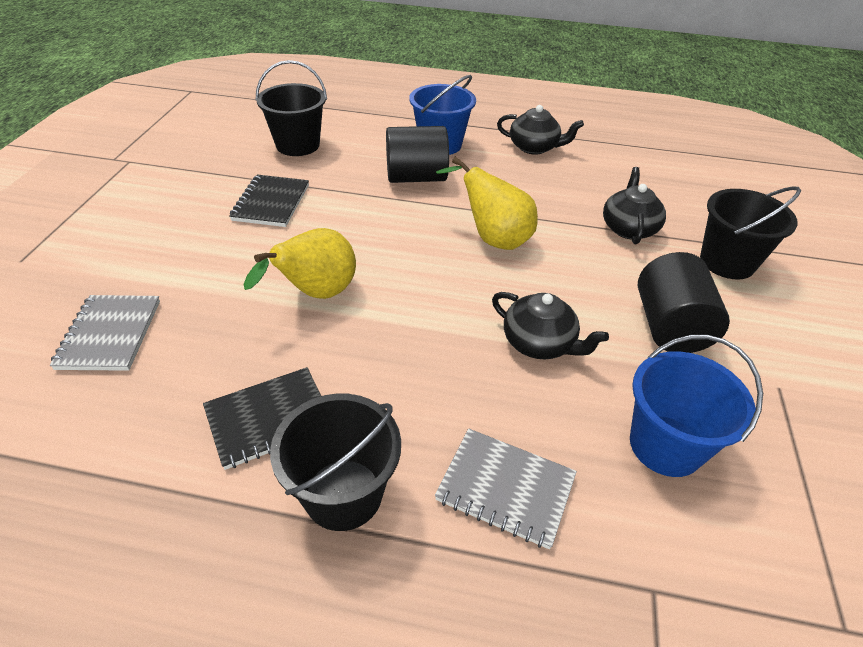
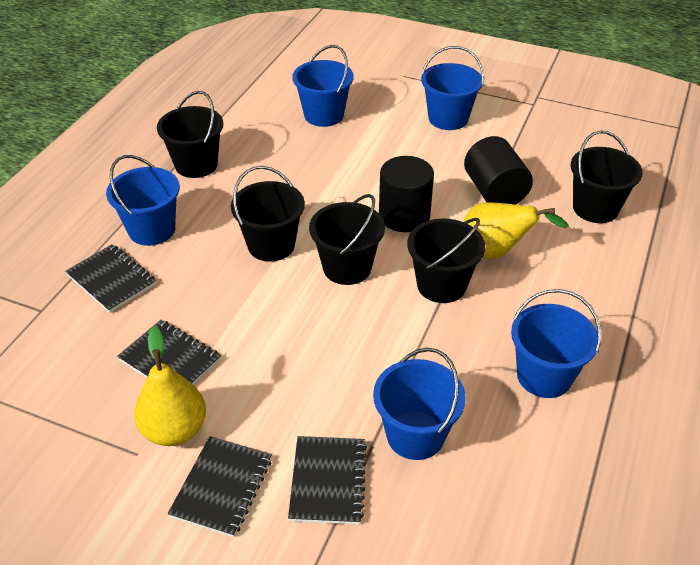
black bucket: [256,60,327,156] [270,394,401,531] [700,186,801,279] = 3 -> [157,91,223,178] [231,166,305,262] [309,194,385,285] [407,218,485,303] [570,130,643,223] = 5
black notebook: [203,367,321,470] [229,174,309,227] = 2 -> [65,244,156,313] [117,320,221,385] [168,436,272,537] [288,436,367,525] = 4
black teapot: [492,292,609,359] [497,105,584,155] [603,167,666,244] = 3 -> none = 0
blue bucket: [409,75,476,155] [630,335,763,477] = 2 -> [106,155,180,246] [292,45,354,127] [373,348,466,460] [421,46,484,130] [511,289,601,398] = 5
grey notebook: [50,295,160,371] [435,429,577,549] = 2 -> none = 0

